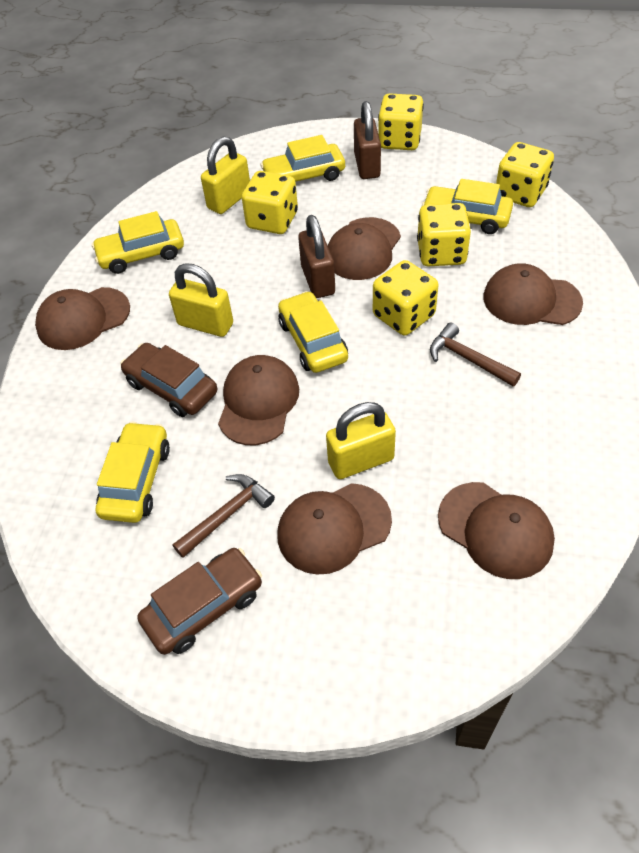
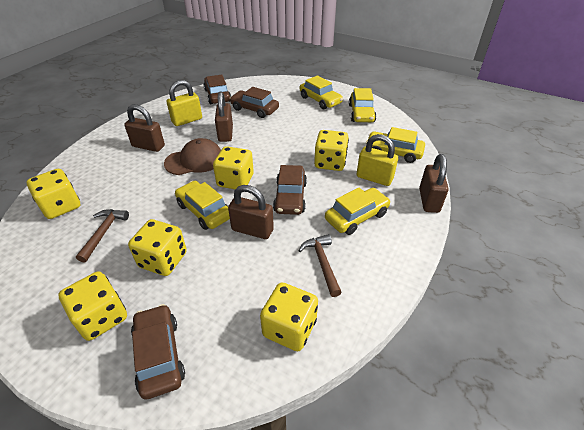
brown cap: [35,287,130,350] [218,355,299,445] [277,483,392,575] [328,217,401,280] [438,482,555,579] [483,263,583,325] = 6 -> [164,138,221,175] = 1
brown car: [120,343,217,417] [137,548,262,655] = 2 -> [131,304,185,400] [204,75,231,104] [229,87,279,118] [273,165,307,215] = 4
brown padlock: [298,215,335,298] [354,101,381,179] = 2 -> [124,104,165,152] [215,92,233,142] [228,185,274,239] [419,154,449,213] = 4
yellow dice: [242,171,298,234] [373,260,438,335] [378,93,424,150] [417,203,471,266] [496,142,554,207] = 5 -> [27,169,80,219] [58,271,127,341] [128,219,187,276] [213,146,254,190] [260,282,318,351] [314,130,349,171] = 6
yellow padlock: [169,263,233,337] [201,136,250,214] [326,402,396,479] = 3 -> [167,80,202,126] [356,134,398,186] = 2

